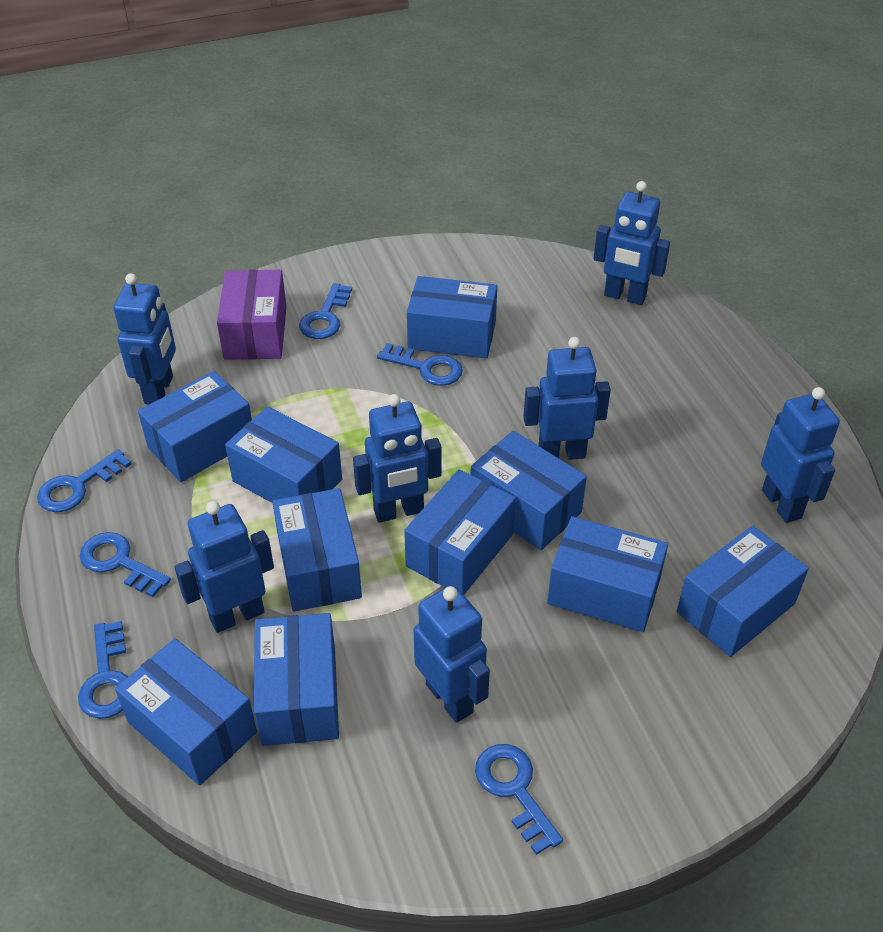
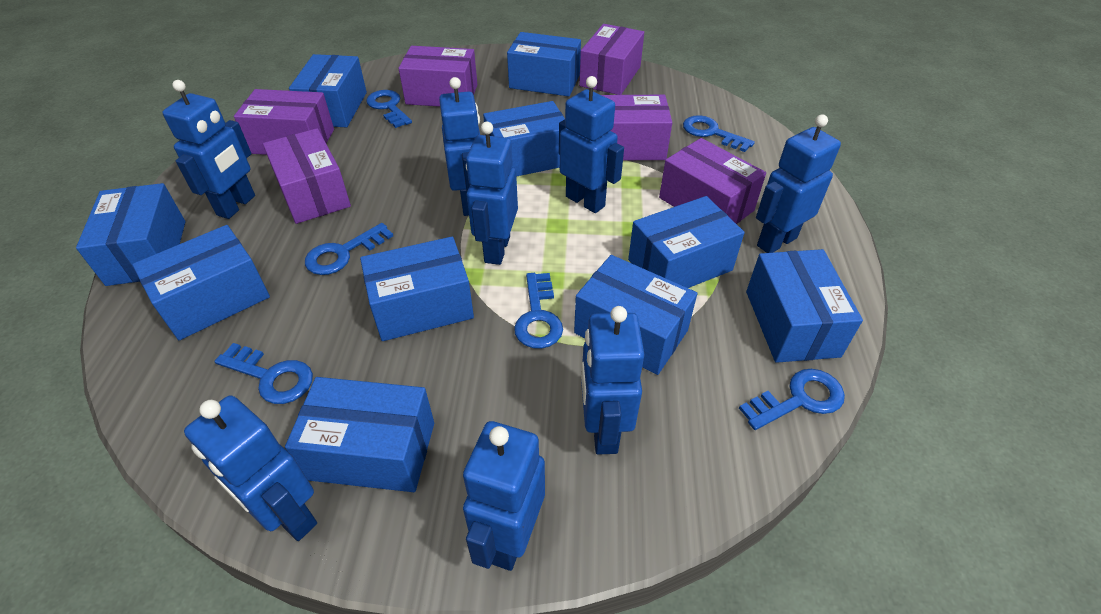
blue robot: [113,273,176,404] [174,501,274,633] [353,394,441,523] [414,585,490,723] [523,337,611,460] [593,181,670,305] [761,387,840,523] = 7 -> [162,80,255,219] [184,395,317,541] [439,77,480,216] [463,421,545,571] [466,122,518,265] [559,76,624,213] [581,306,644,454] [756,114,841,253] = 8
purple box: [217,270,287,360] = 1 -> [234,89,334,155] [263,128,351,224] [399,46,477,107] [579,24,644,95] [602,95,672,160] [659,138,766,224] = 6

